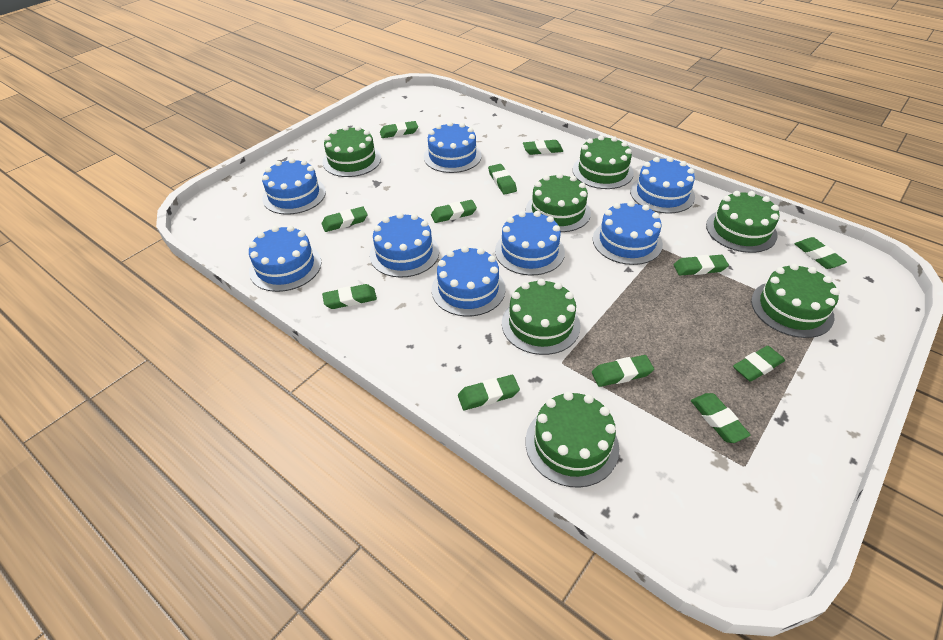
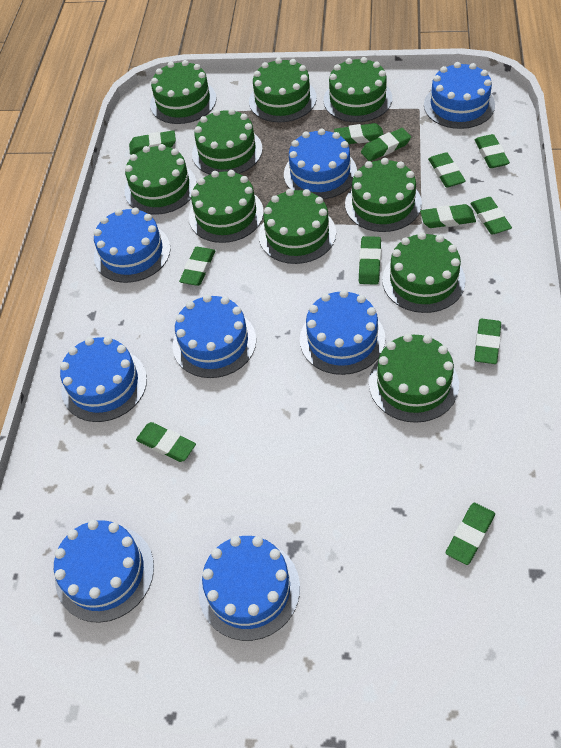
green cake: [323,126,381,177] [502,279,580,355] [526,173,591,232] [526,391,619,488] [573,135,634,189] [706,191,780,253] [751,263,840,338] = 7 -> [125,144,197,215] [150,60,217,124] [189,170,264,243] [192,108,263,174] [249,58,317,122] [259,189,336,264] [323,57,392,122] [345,158,422,232] [369,333,459,423] [382,232,466,313] = 10

